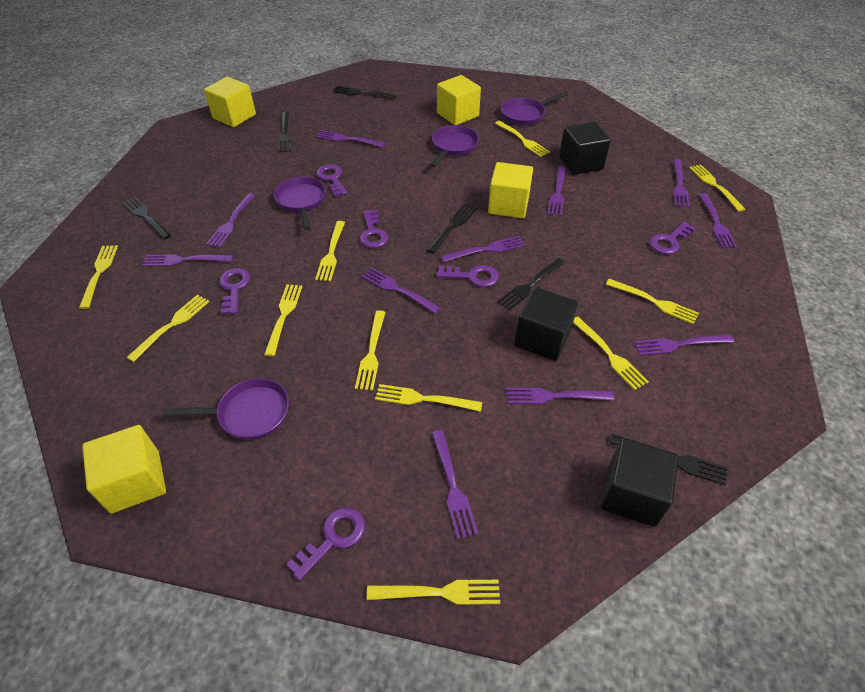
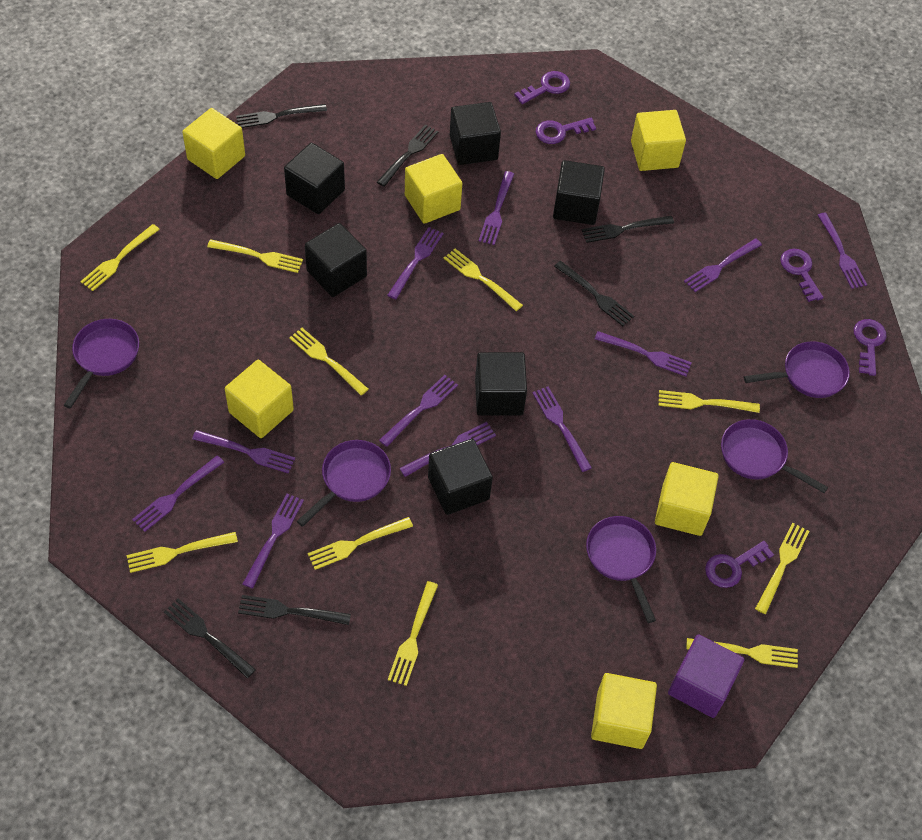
black cube: [514,287,578,361] [559,122,611,175] [601,438,679,527] = 3 -> [284,143,345,214] [305,223,367,297] [428,439,493,515] [450,102,501,165] [475,352,527,416] [553,160,605,225] = 6
purple cube: none = 0 -> [668,634,744,718] = 1
purple key: [219,268,250,314] [286,507,365,581] [317,164,347,197] [359,210,388,248] [437,265,499,287] [650,222,696,254] = 6 -> [514,71,570,104] [536,118,596,144] [705,541,774,588] [780,249,823,302] [854,319,886,376] = 5
purple pan: [163,378,289,440] [274,176,326,230] [430,125,479,167] [501,91,568,125] = 4 -> [64,319,139,408] [297,440,391,527] [586,516,656,623] [721,419,828,493] [744,341,850,398] = 5
yellow cube: [82,425,166,514] [204,77,256,127] [437,75,481,125] [488,162,533,218] = 4 -> [182,108,245,179] [225,360,294,438] [405,154,462,224] [591,673,657,749] [631,110,686,171] [655,462,719,536] = 6
yellow fork: [79,245,118,309] [126,295,210,362] [264,284,302,357] [315,221,345,281] [355,310,386,390] [367,580,500,605] [375,384,482,412] [495,121,550,157] [573,317,649,390] [605,279,699,325] [689,165,745,212] = 11 -> [80,224,160,291] [127,532,238,573] [207,239,303,273] [289,328,369,396] [308,517,413,570] [388,581,438,686] [444,249,523,311] [658,390,760,413] [686,638,798,668] [755,523,809,614] = 10

